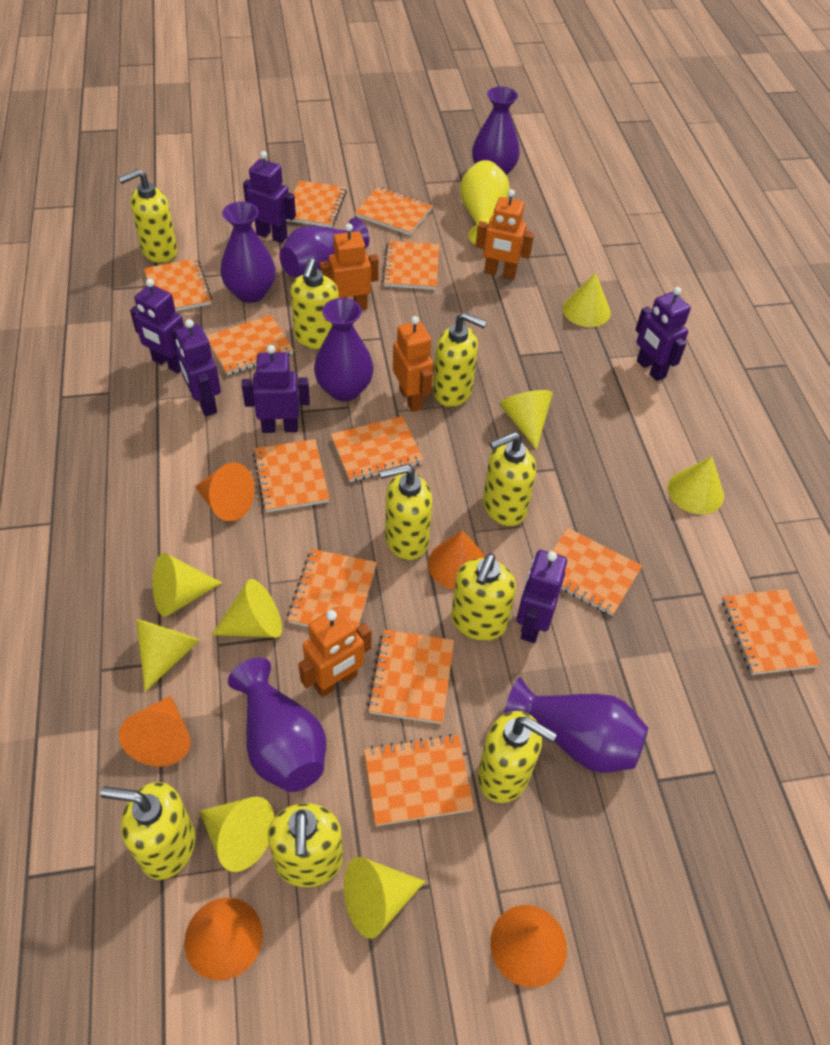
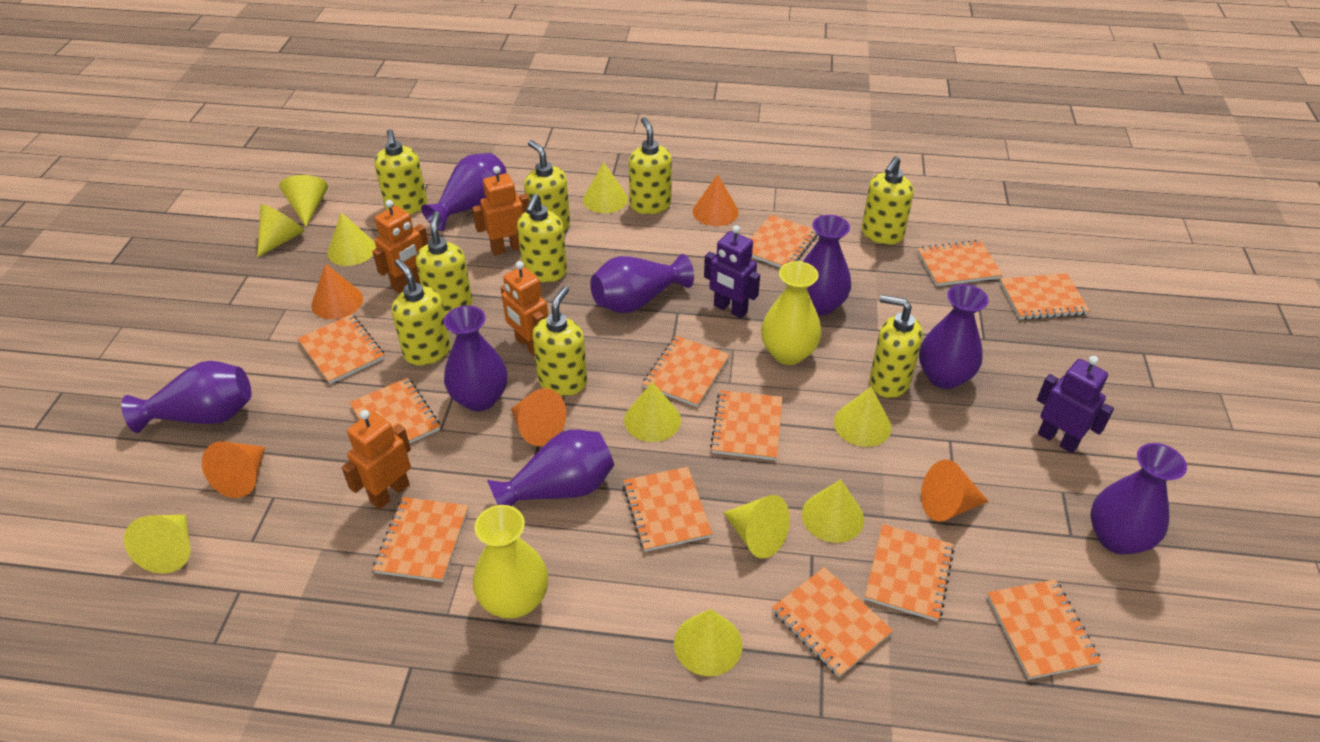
purple robot: [130,279,184,373] [175,319,221,416] [242,345,310,433] [243,151,296,243] [516,550,567,643] [635,287,691,381] = 6 -> [704,225,760,318] [1037,356,1114,453] = 2
purple vase: [220,201,276,303] [228,657,326,792] [279,218,370,278] [314,298,374,401] [472,87,520,175] [504,677,648,773] = 6 -> [121,361,251,433] [421,153,506,231] [444,306,507,411] [487,429,614,506] [590,254,694,313] [803,215,851,316] [919,284,989,389] [1090,443,1187,555] = 8
yellow cone: [136,619,200,692] [153,553,222,617] [199,796,274,872] [212,579,282,638] [344,857,426,939] [500,390,553,450] [563,273,611,327] [668,457,724,514] = 8 -> [124,515,191,573] [257,204,305,258] [279,175,328,227] [327,213,376,266] [583,162,628,213] [624,382,681,442] [674,609,742,676] [723,495,790,558] [802,479,864,543] [834,387,891,447] = 10
yellow vase: [460,160,510,245] = 1 -> [473,505,548,619] [761,261,822,365] = 2

